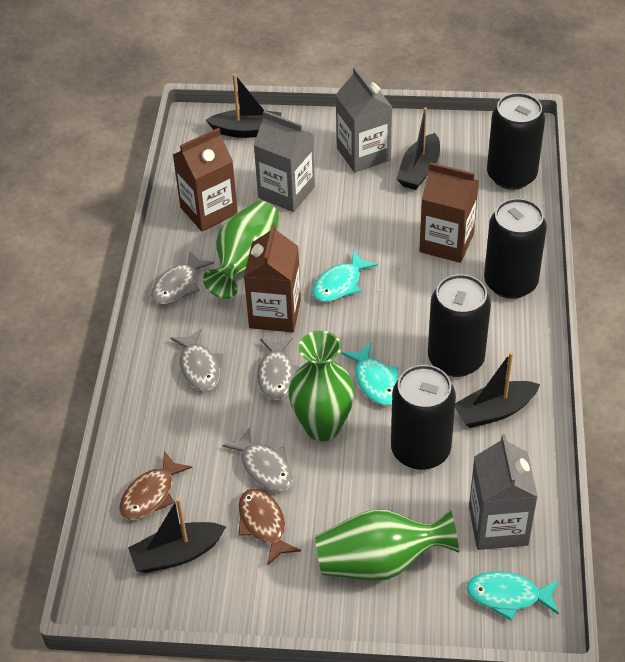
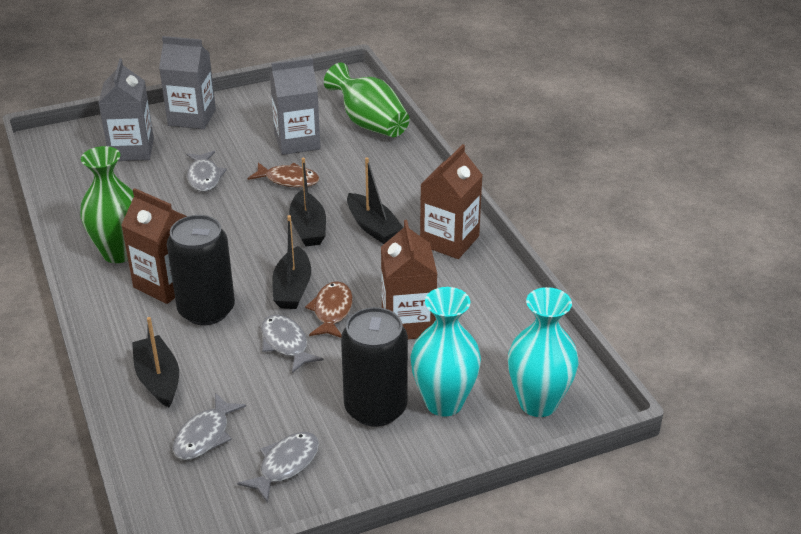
black can: [391,365,456,470] [428,274,491,377] [484,198,547,299] [487,93,545,190] = 4 -> [167,215,235,325] [341,307,408,427] = 2
green vase: [203,201,279,299] [288,331,355,441] [315,509,459,581] = 3 -> [80,146,134,263] [324,63,410,137] = 2
turquoise fish: [312,251,378,302] [342,343,398,406] [466,572,559,621] = 3 -> none = 0
turquoise vase: none = 0 -> [410,287,481,417] [508,287,579,417] = 2

